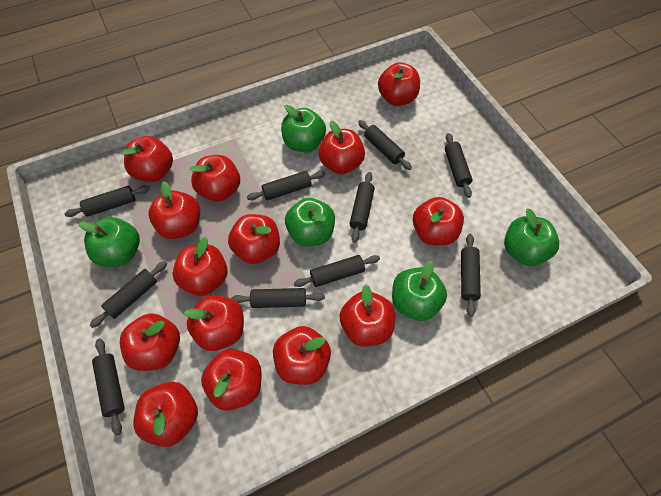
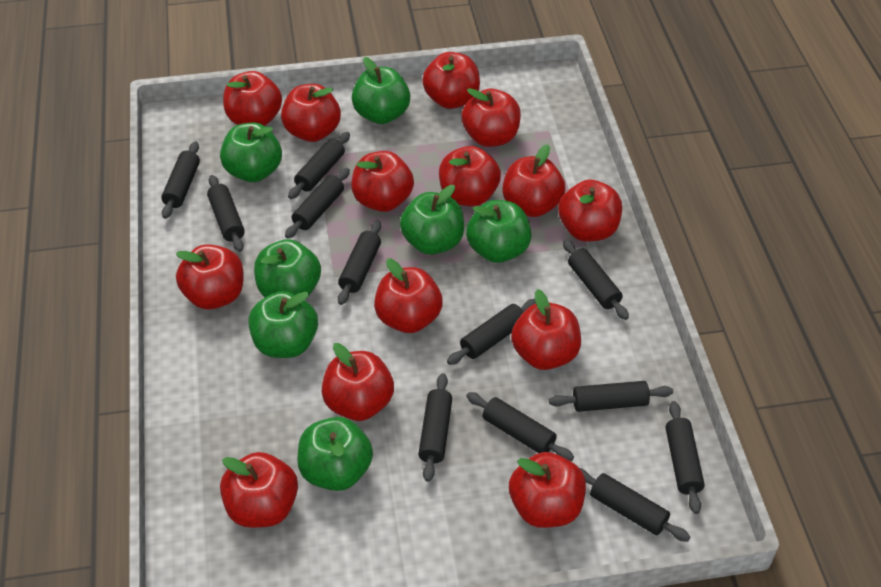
black rolling pin: [64,185,150,217] [90,261,167,328] [92,338,125,435] [231,288,325,308] [247,171,325,200] [294,255,380,287] [349,172,375,243] [358,120,412,170] [445,133,473,198] [461,234,481,317] = 10 -> [161,141,200,219] [207,175,245,252] [285,168,350,239] [288,132,350,199] [338,220,381,305] [418,373,452,482] [447,299,536,365] [466,392,574,461] [549,381,673,412] [563,239,629,320] [580,468,690,542] [666,401,705,514] = 12
green apple: [79,217,140,267] [281,105,326,152] [285,198,335,247] [392,261,447,321] [504,208,559,266] = 5 -> [220,123,282,182] [248,291,318,358] [254,239,321,297] [297,417,373,491] [352,57,410,124] [400,185,464,255] [466,200,531,263] = 7

